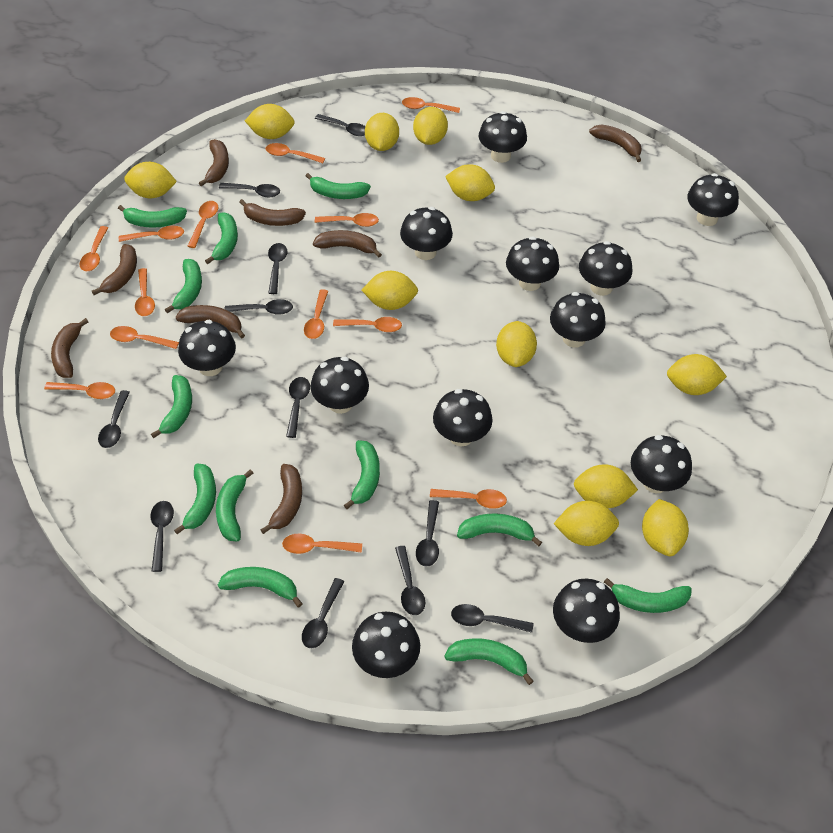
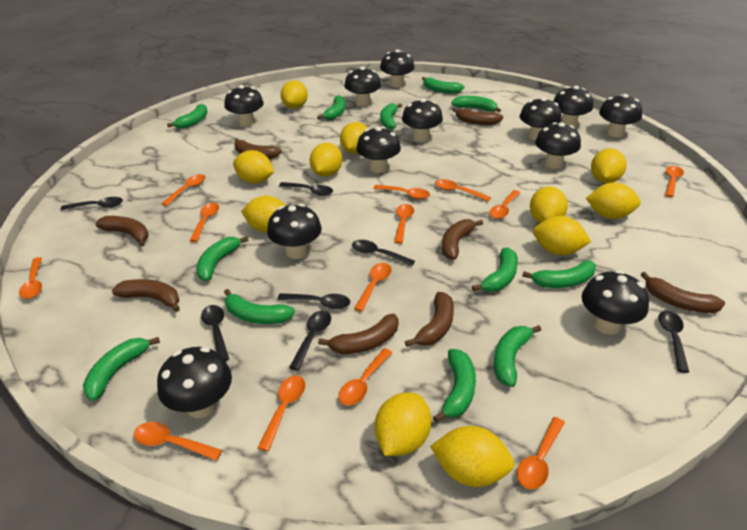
black spoon: [98,390,130,448] [151,501,174,572] [219,183,280,197] [225,299,293,315] [268,243,287,294] [286,377,310,438] [302,578,345,648] [315,114,365,136] [395,546,425,615] [416,500,439,567] [451,604,534,633] = 11 -> [61,197,123,210] [201,305,229,361] [277,293,350,309] [279,182,333,196] [289,310,331,370] [352,240,415,266] [658,311,689,373] = 7

